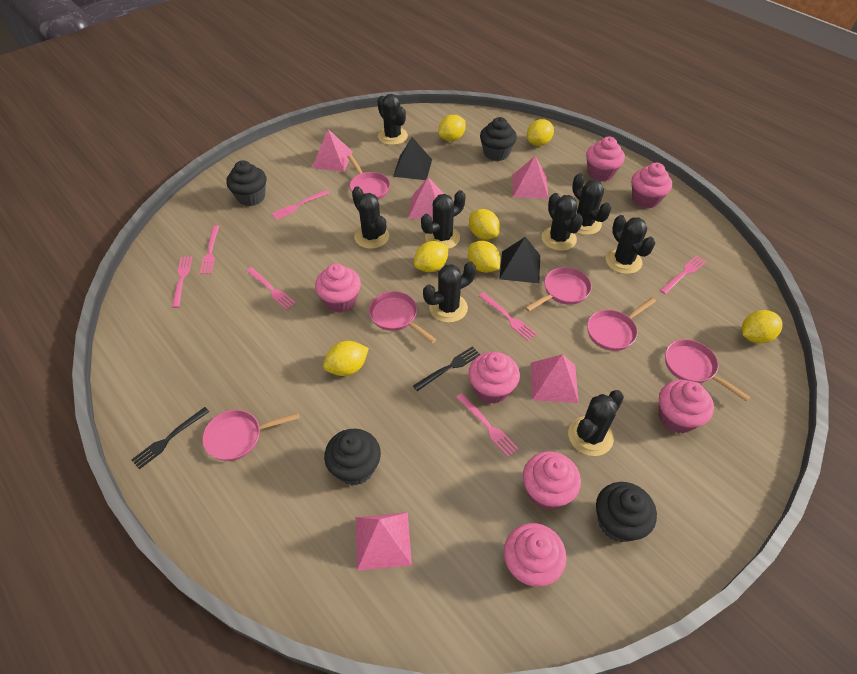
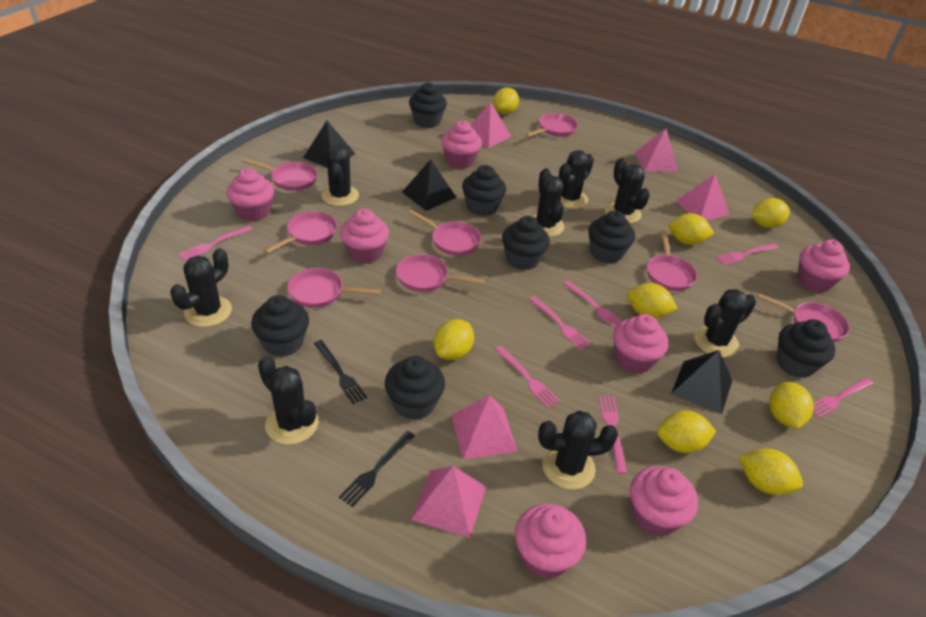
black cupcake: [226,160,266,206] [324,429,381,486] [480,117,517,161] [596,482,657,542] = 4 -> [251,295,309,357] [385,356,445,420] [409,82,447,128] [462,165,506,216] [502,216,550,270] [588,211,635,264] [776,319,836,378] = 7
black pyramid: [393,137,432,180] [499,237,540,283] = 2 -> [303,121,355,167] [402,159,457,211] [671,350,732,414] = 3
pink pan: [202,410,299,461] [347,155,390,200] [369,291,437,343] [525,267,592,311] [587,298,656,351] [665,339,750,402] = 6 -> [242,158,317,191] [264,211,337,254] [287,268,381,308] [396,254,485,292] [408,210,481,256] [525,113,578,137] [647,230,697,291] [757,293,850,342] = 8
yellow lemon: [323,341,369,376] [414,241,448,272] [438,115,466,141] [468,241,501,273] [469,209,500,240] [527,119,554,146] [742,310,783,344] = 7 -> [434,319,474,360] [493,87,519,114] [627,283,678,318] [657,410,716,453] [669,213,714,245] [739,448,803,495] [751,198,790,228] [769,382,814,428] = 8

